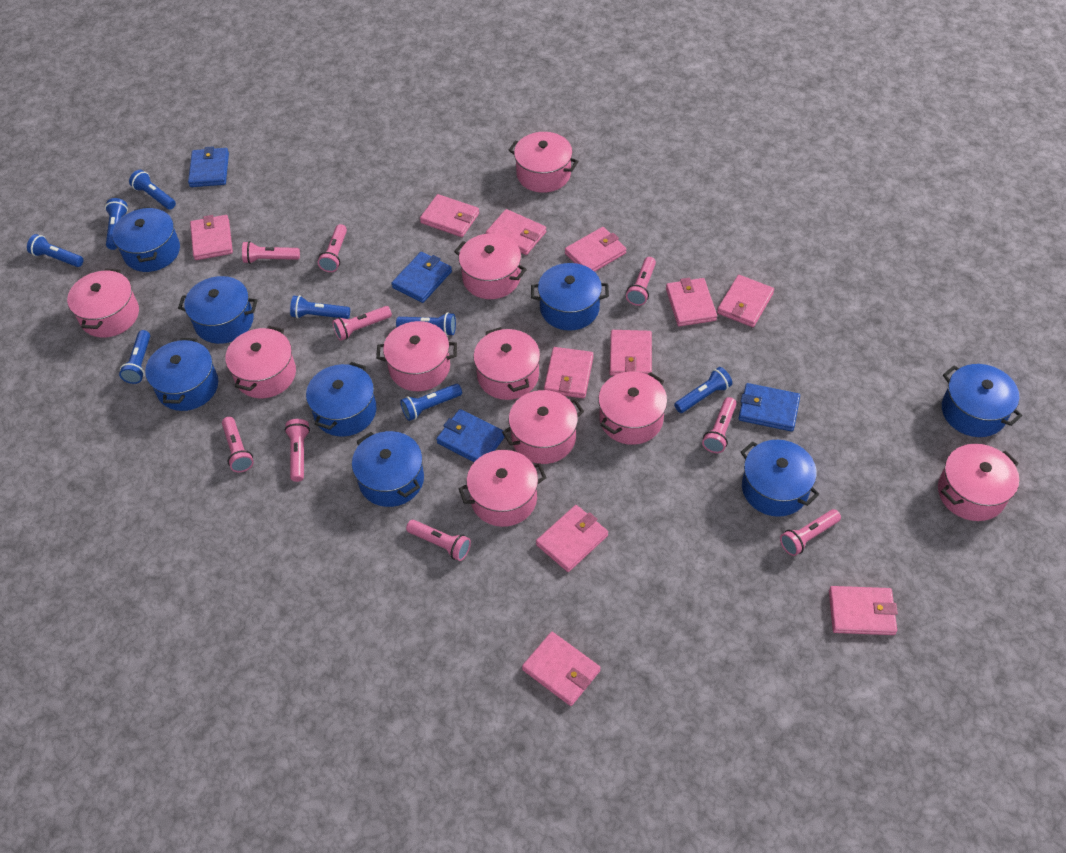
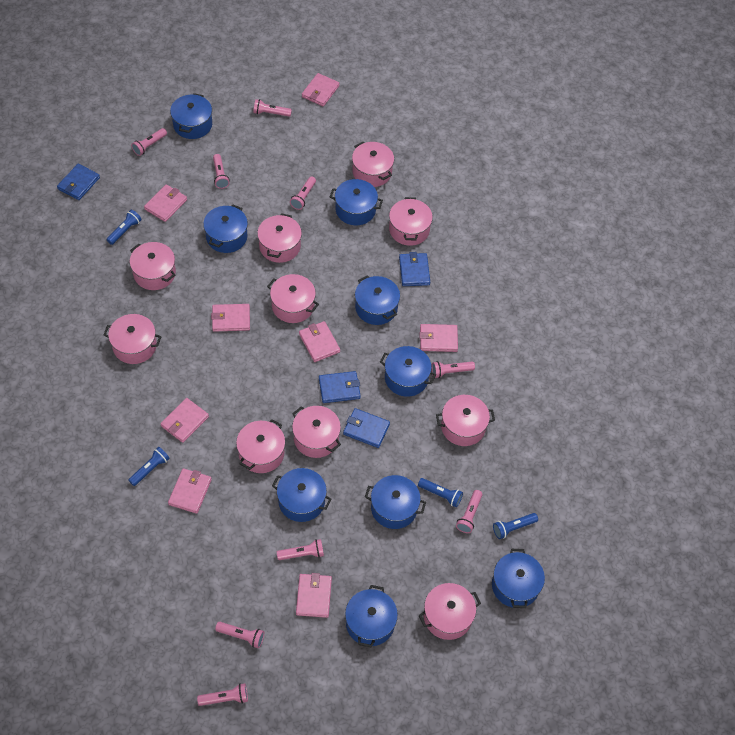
blue flashlight: [27,234,83,267] [105,198,128,250] [119,330,150,384] [129,170,176,210] [290,295,350,319] [396,312,456,336] [400,384,462,421] [674,367,732,413] = 8 -> [107,210,142,245] [128,447,170,486] [418,478,463,507] [493,513,538,539] = 4
blue pot: [112,207,180,272] [145,338,218,411] [178,276,258,344] [306,362,377,437] [352,431,424,507] [531,263,609,331] [741,440,819,517] [942,364,1022,437] = 8 -> [170,93,212,139] [203,204,248,253] [272,468,332,522] [330,179,383,225] [345,585,398,648] [355,275,400,325] [365,475,426,529] [380,346,436,397] [492,549,545,608] = 9
pink wallet: [190,215,233,260] [420,194,479,237] [486,209,546,255] [522,632,601,706] [536,505,608,572] [544,347,593,398] [565,227,626,272] [610,330,652,376] [666,278,717,326] [717,275,774,327] [829,586,898,635] = 11 -> [144,184,187,222] [161,398,209,443] [168,468,212,514] [211,304,250,332] [296,573,332,618] [299,321,340,362] [302,73,339,106] [420,324,458,352] = 8

